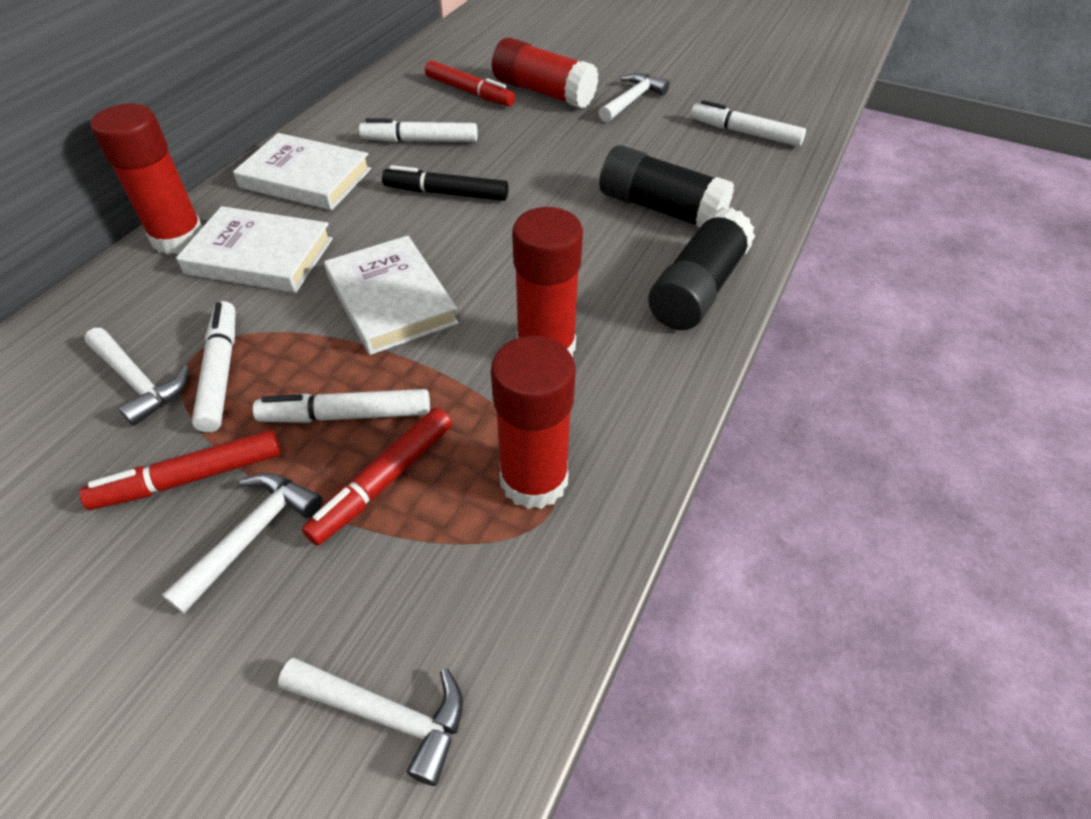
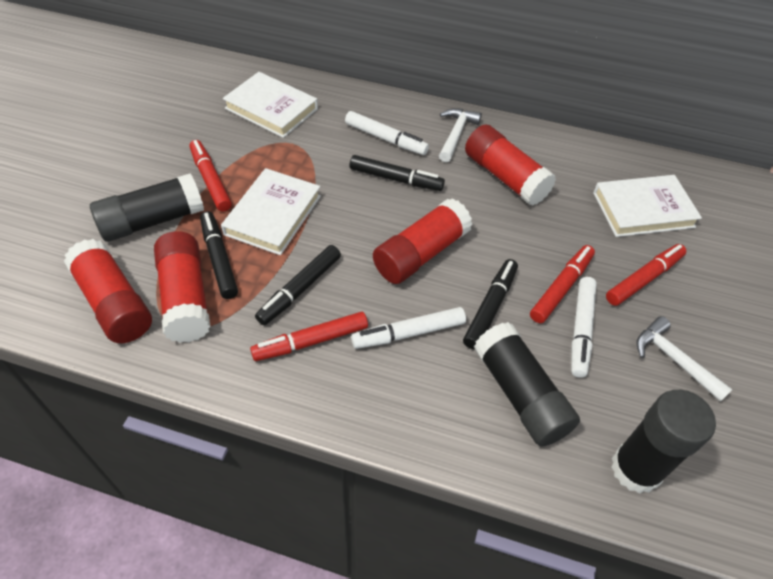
black glue stick: [599,145,734,228] [648,207,755,330] = 2 -> [90,173,204,242] [474,322,580,447] [611,390,716,494] = 3
black marker: [382,165,509,201] = 1 -> [200,211,238,299] [255,245,341,325] [349,155,445,191] [463,259,518,349] = 4
red marker: [79,430,281,510] [302,407,452,546] [425,60,515,106] = 3 -> [189,140,232,211] [250,312,368,361] [530,245,595,323] [606,244,686,306] = 4
white hammer: [84,328,189,426] [162,473,322,614] [278,658,463,786] [599,73,669,122] = 4 -> [439,108,482,162] [636,316,733,402] = 2
white marker: [192,301,236,432] [253,389,430,423] [359,118,478,142] [691,100,806,147] = 4 -> [345,111,429,155] [351,307,466,349] [571,277,597,378] = 3

